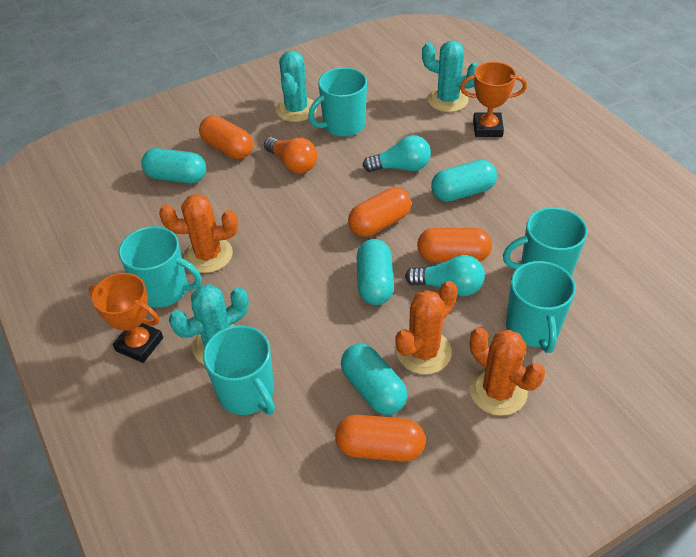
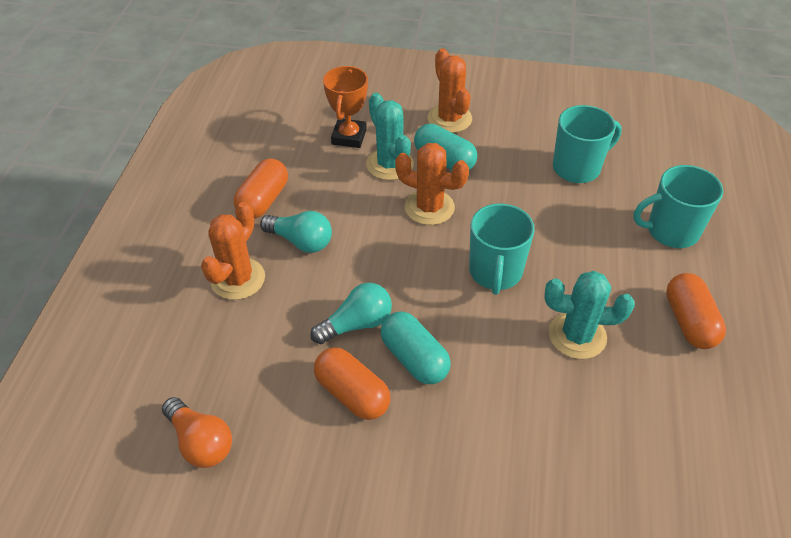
orange capsule: [199,115,253,159] [335,415,426,462] [348,187,411,237] [417,228,492,262] = 4 -> [234,158,288,219] [314,347,390,420] [666,273,726,349] = 3
orange trophy: [89,273,163,363] [460,62,527,137] = 2 -> [323,66,368,148] = 1
turquoise cactus: [169,284,249,364] [276,51,317,122] [422,41,479,112] = 3 -> [366,93,414,180] [545,271,635,359] = 2
turquoise capsule: [141,148,206,183] [341,344,408,415] [356,239,394,305] [431,160,497,202] = 4 -> [380,311,451,384] [414,124,477,170] = 2
turquoise mug: [119,226,202,308] [203,325,275,415] [308,68,367,137] [503,207,587,276] [506,261,576,353] = 5 -> [469,204,535,295] [553,105,622,183] [633,165,723,248] = 3

